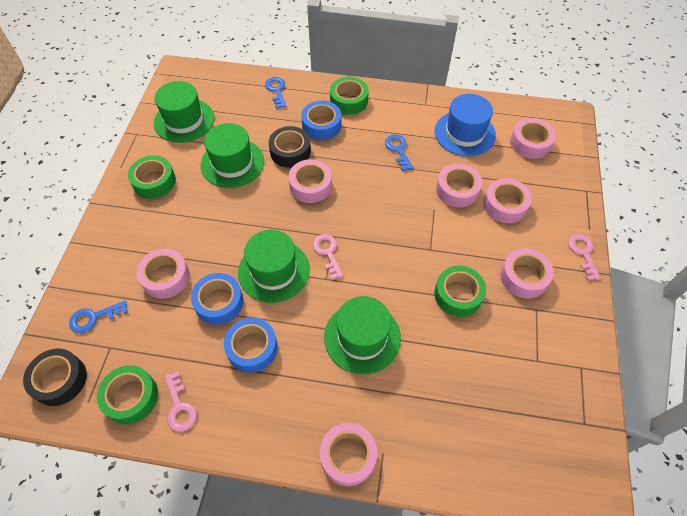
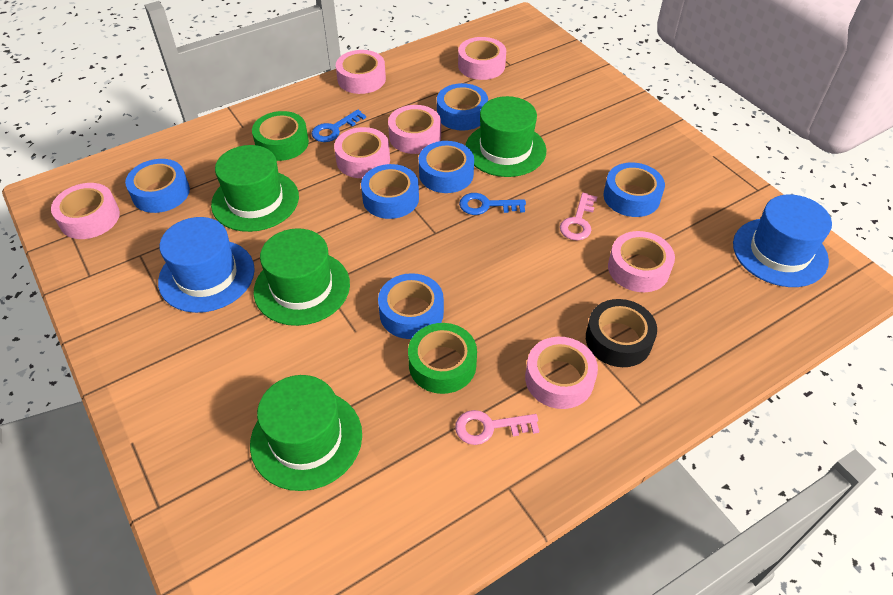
black tape: [23,349,87,406] [269,126,311,168] = 2 -> [586,299,657,367] = 1
blue hat: [435,94,496,156] = 1 -> [158,217,255,313] [733,194,832,287] = 2
blue key: [69,300,128,333] [265,77,286,109] [385,135,413,171] = 3 -> [311,110,366,142] [459,193,526,215] = 2
blue tape: [191,273,244,325] [224,318,278,373] [301,101,342,140] = 3 -> [125,159,190,213] [361,164,419,219] [378,273,444,339] [419,141,474,193] [437,83,488,131] [604,163,665,217] = 6
green tape: [97,365,158,424] [128,155,176,199] [330,77,369,115] [434,266,486,317] = 4 -> [252,111,309,161] [408,323,477,394] = 2
pink key: [165,371,197,432] [313,234,343,280] [568,234,601,281] = 3 -> [455,410,539,445] [560,193,597,241] = 2

